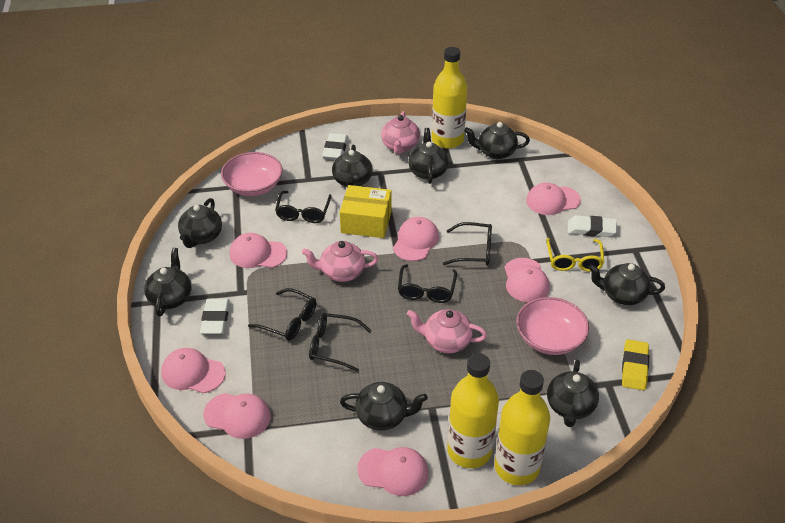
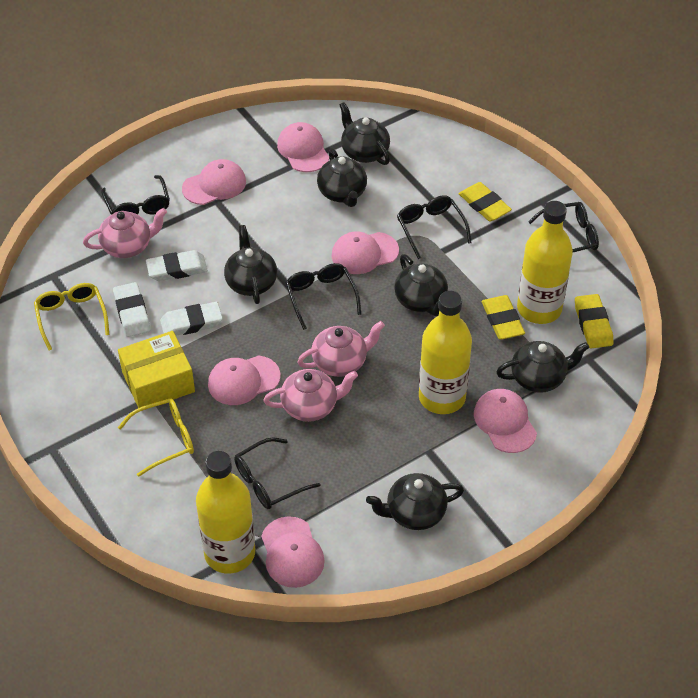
black teapot: [144,248,192,317] [178,198,222,248] [332,145,373,187] [340,382,428,431] [408,128,449,184] [464,122,530,159] [547,360,599,427] [588,263,665,305] = 8 -> [224,225,277,304] [317,148,367,207] [340,102,390,165] [366,473,464,530] [394,254,448,316] [497,341,589,393] = 6
pink bowl: [221,152,283,196] [516,297,589,355] = 2 -> none = 0
pink cap: [161,348,226,393] [203,393,271,439] [229,233,287,268] [357,447,429,496] [393,217,439,261] [504,258,550,302] [526,183,581,215] = 7 -> [182,159,246,205] [208,355,281,405] [261,516,325,588] [277,122,329,172] [332,231,399,274] [474,389,537,453] = 6
yellow eraser: [622,339,649,390] = 1 -> [459,182,512,221] [481,295,525,339] [575,294,613,348] = 3
yellow glasses: [546,238,604,272] = 1 -> [34,283,109,350] [118,399,194,477] = 2

